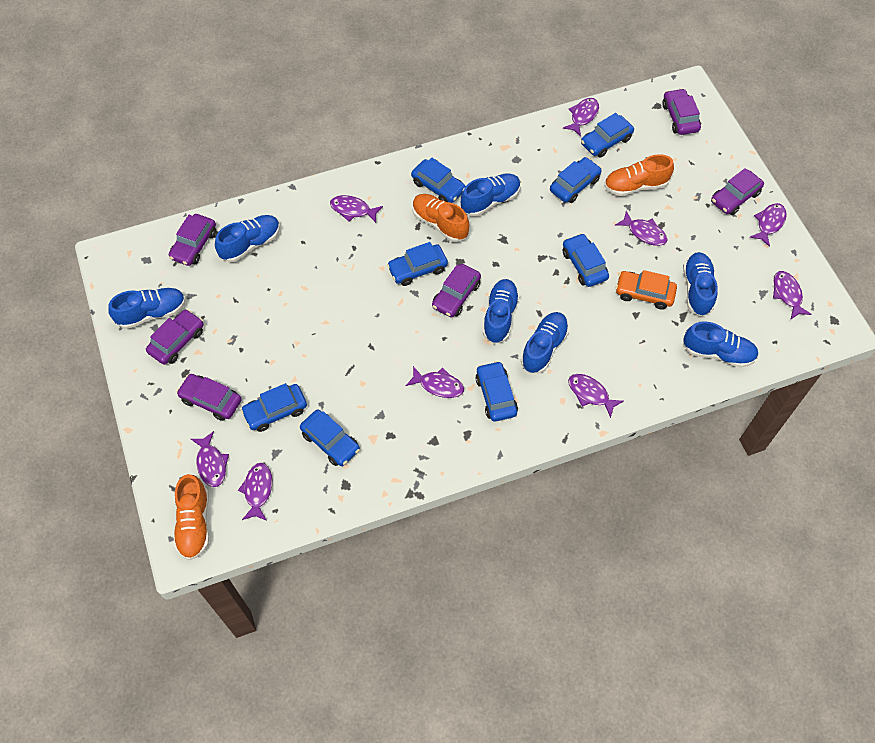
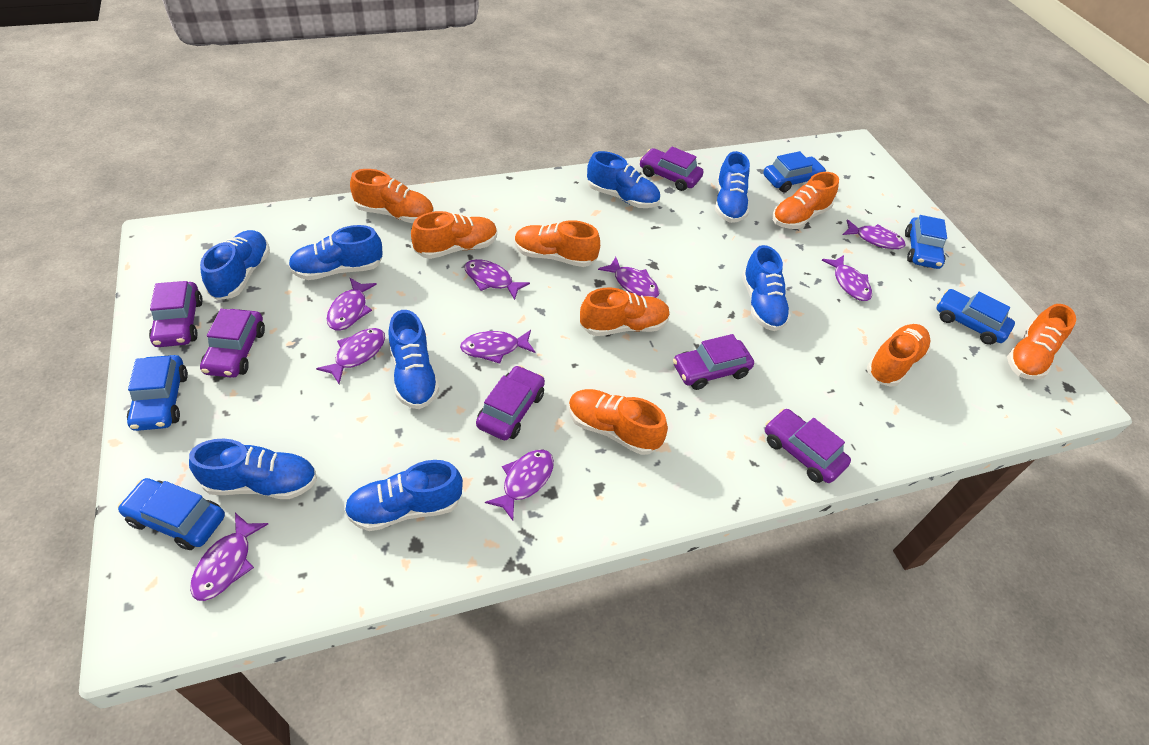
blue car: [241,383,307,432] [300,410,360,466] [387,242,448,286] [411,158,466,203] [475,361,518,422] [550,157,602,203] [563,233,609,287] [581,113,634,158] = 8 -> [118,478,225,550] [127,355,188,431] [763,151,826,192] [905,215,947,269] [936,289,1015,345] = 5
blue shoe: [108,288,186,329] [215,215,280,262] [461,173,521,217] [483,279,520,344] [521,312,569,373] [683,252,718,316] [683,321,758,368] = 7 -> [189,439,317,499] [200,230,270,300] [288,225,383,280] [344,460,463,531] [389,310,439,409] [587,151,660,208] [715,151,750,223] [742,245,791,331] = 8
orange car: [616,270,677,310] = 1 -> none = 0
orange shoe: [173,474,209,560] [412,194,469,242] [604,154,674,196] = 3 -> [350,169,434,223] [411,211,497,259] [515,220,600,267] [569,389,668,455] [580,287,670,336] [772,172,839,229] [867,324,931,387] [1007,304,1076,380] = 8

